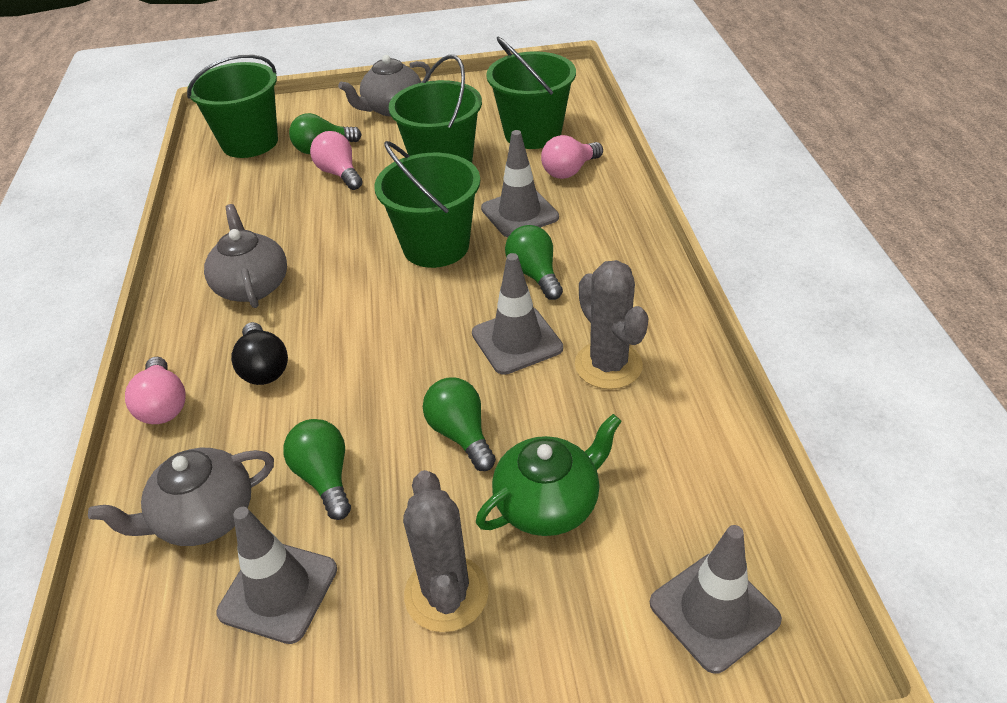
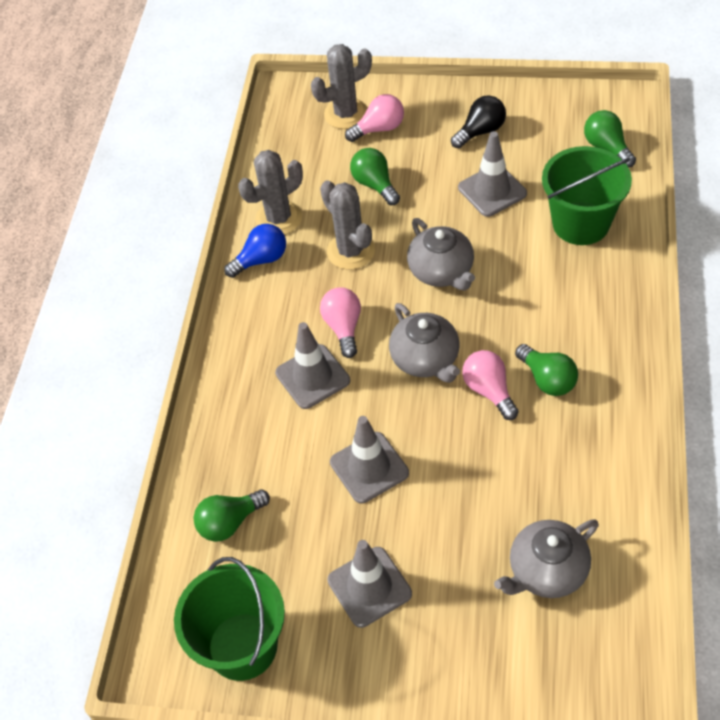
blue light bulb: none = 0 -> [224,224,286,278] = 1
green bucket: [187,54,278,158] [374,141,480,268] [389,55,482,163] [486,37,576,149] = 4 -> [174,557,285,681] [542,146,632,245] = 2
green teapot: [476,414,622,536] = 1 -> none = 0
grey cactus: [403,470,489,632] [575,260,649,389] = 2 -> [238,150,303,235] [311,44,372,129] [320,180,375,270] = 3

